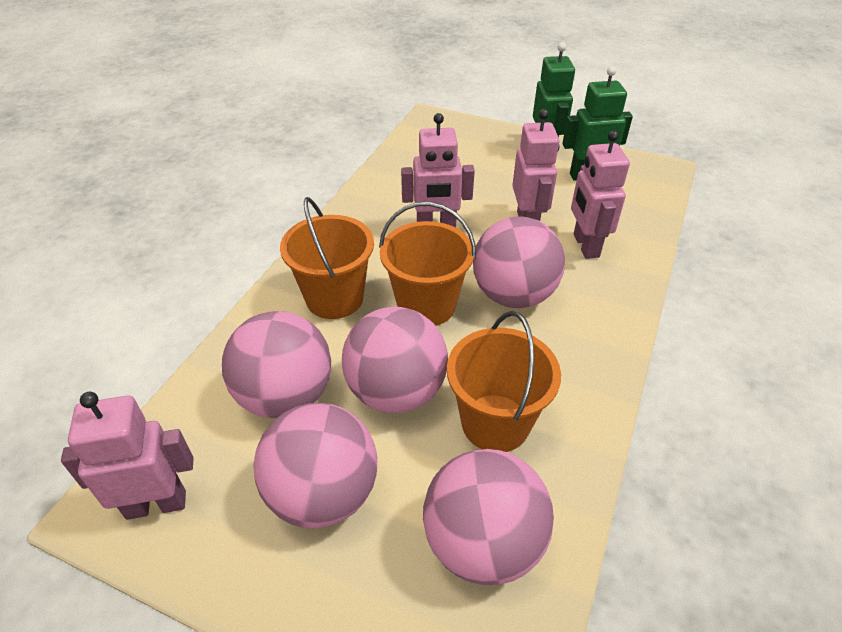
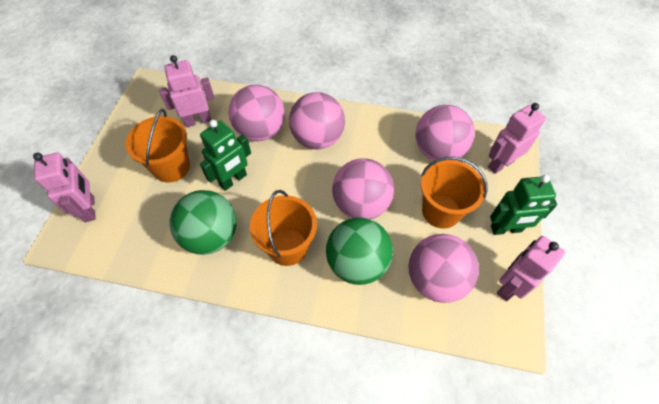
green ball: none = 0 -> [169,190,236,255] [326,217,393,285] = 2

